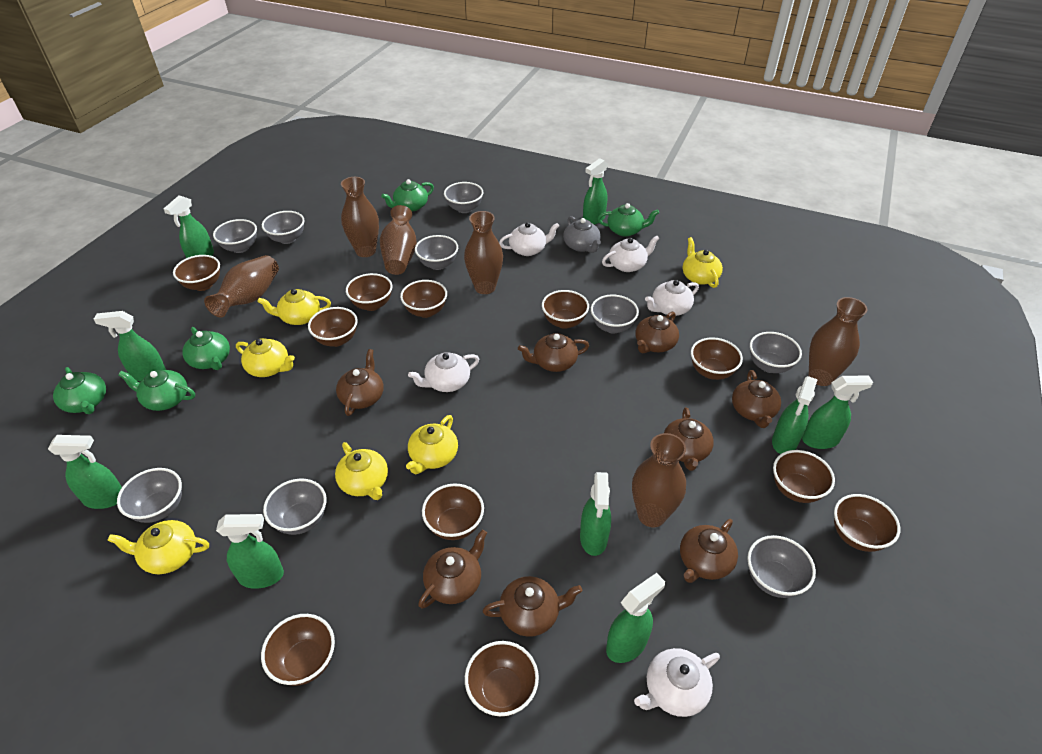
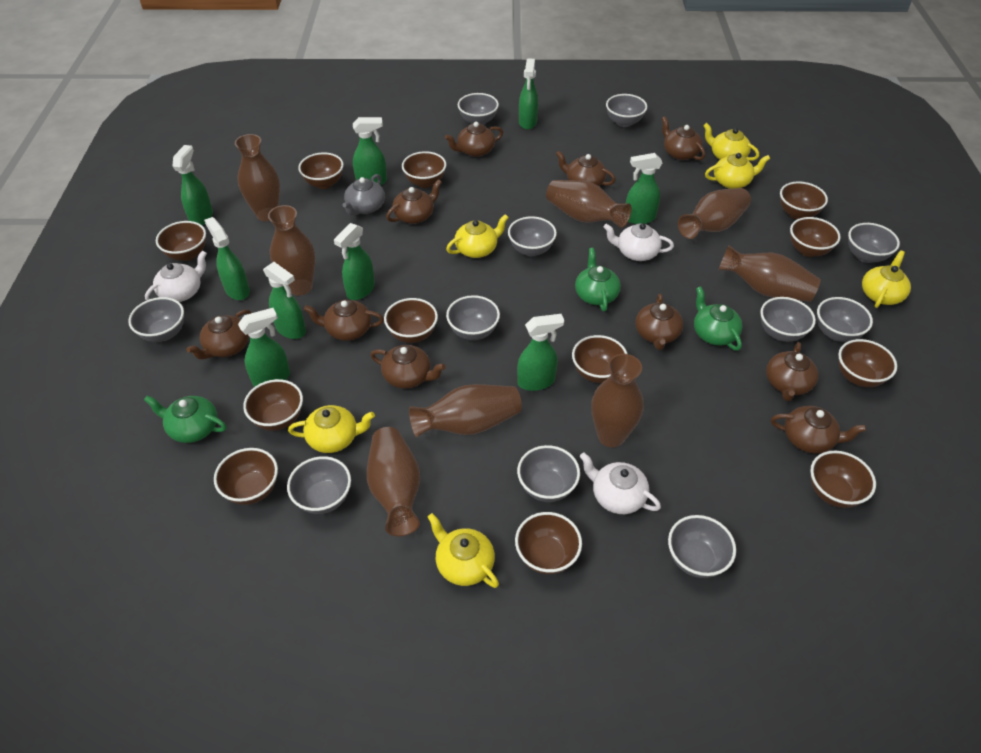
brown bowl: [173,255,220,291] [261,614,335,686] [308,307,358,347] [346,273,392,311] [400,280,447,318] [422,483,484,540] [465,641,539,717] [542,290,589,329] [691,337,743,380] [773,450,835,503] [834,494,900,552] = 11 -> [156,221,206,261] [214,448,278,505] [243,379,303,431] [298,152,344,189] [384,298,438,343] [402,151,446,188] [515,512,582,575] [572,335,628,383] [780,181,828,219] [790,217,841,257] [810,450,876,508] [838,339,897,387] = 12
brown teapot: [336,349,383,416] [418,530,487,609] [483,576,582,637] [518,333,589,372] [635,312,679,353] [664,407,714,471] [680,519,738,583] [732,370,781,428] = 8 -> [186,310,252,359] [304,300,384,341] [371,345,446,389] [386,179,442,224] [445,122,503,157] [556,150,615,186] [635,294,683,350] [661,116,705,160] [766,342,818,401] [771,406,866,454] = 10
brown vase: [204,255,279,317] [341,177,379,257] [380,205,417,275] [464,211,503,294] [632,433,686,527] [809,297,867,386] = 6 -> [235,134,280,221] [268,205,315,296] [367,427,420,536] [409,384,522,437] [546,180,632,228] [591,354,644,448] [678,188,751,239] [719,245,821,302] = 8
green teapot: [53,367,106,414] [118,370,195,411] [182,327,230,370] [381,179,434,212] [598,203,659,237] = 5 -> [144,395,227,443] [575,248,621,312] [694,286,743,351] = 3
grey bowl: [117,468,182,523] [213,219,257,253] [262,211,305,244] [263,479,327,535] [415,235,458,270] [444,182,483,213] [591,294,639,333] [747,535,816,598] [750,332,802,373] = 9 -> [128,297,184,342] [287,456,351,514] [446,295,500,340] [458,93,499,125] [508,216,557,256] [517,445,580,502] [606,94,647,127] [668,515,736,578] [760,297,816,342] [817,297,873,342] [848,223,900,263] = 11
white teapot: [408,352,479,392] [499,222,559,256] [602,236,659,272] [634,648,720,717] [645,280,699,316] = 5 -> [145,250,207,302] [580,452,661,514] [603,223,674,261] = 3

